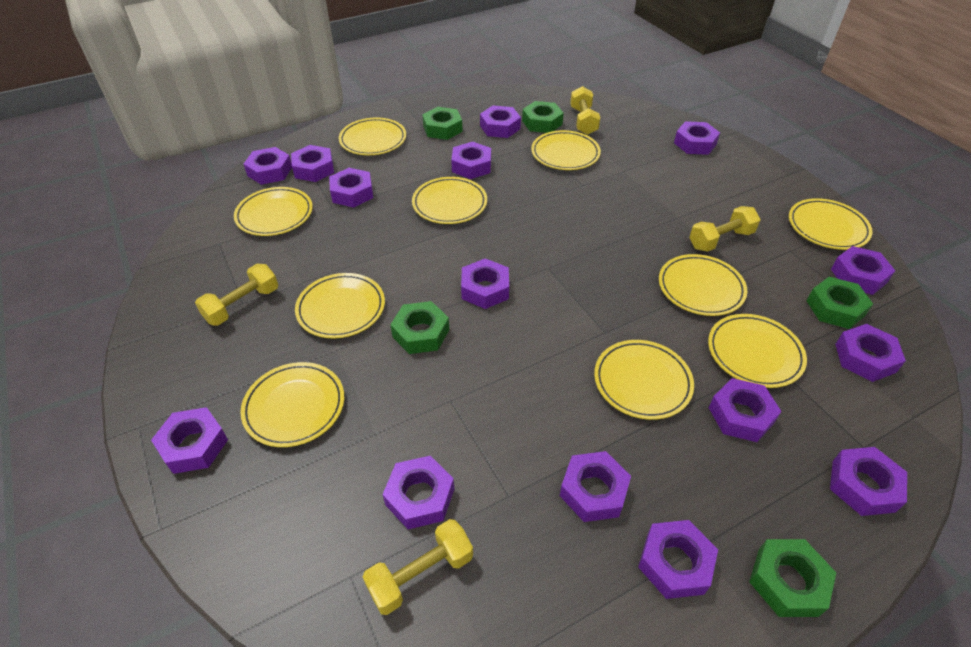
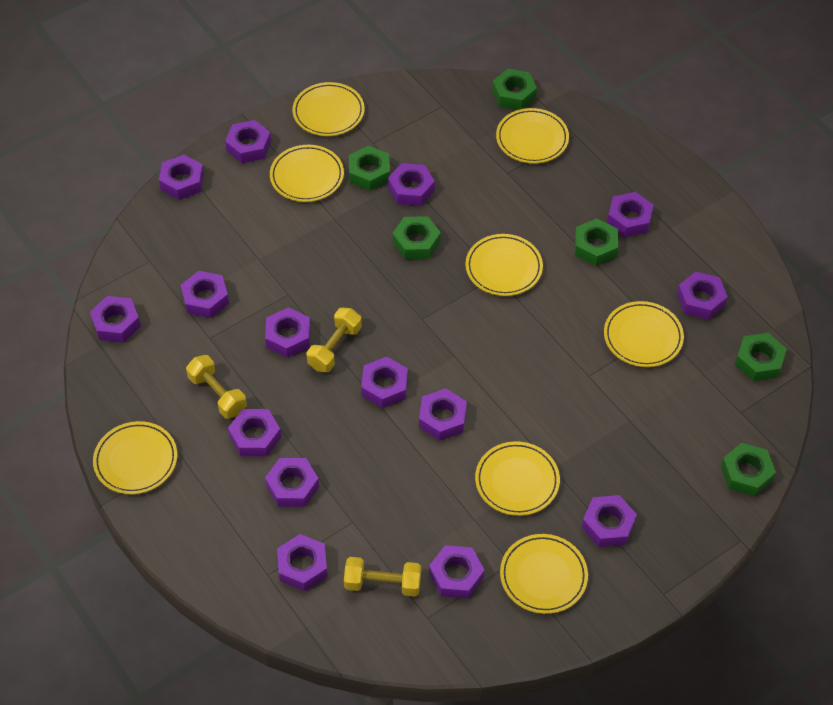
green nut: [390,301,449,354] [422,107,462,140] [522,101,564,133] [749,539,836,617] [806,277,873,329] = 5 -> [349,146,390,191] [392,216,441,259] [492,69,537,110] [575,218,618,266] [721,443,776,496] [735,333,787,381] = 6
yellow dumbbell: [195,264,278,326] [362,519,473,615] [570,86,600,135] [689,206,761,252] = 4 -> [186,355,247,419] [306,308,362,372] [344,557,421,596] = 3
yellow plate: [234,187,313,236] [240,362,344,447] [295,273,385,338] [339,117,406,155] [412,177,487,224] [531,130,601,170] [594,340,694,420] [659,254,747,316] [708,314,807,388] [789,198,873,250] = 10 -> [93,421,177,494] [270,145,344,202] [293,82,365,136] [465,234,543,296] [475,441,560,516] [496,108,569,164] [500,534,588,614] [604,301,684,367] = 8

